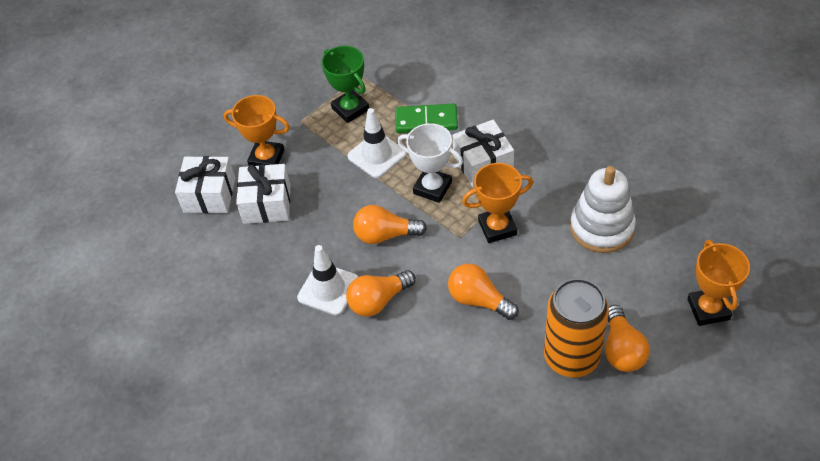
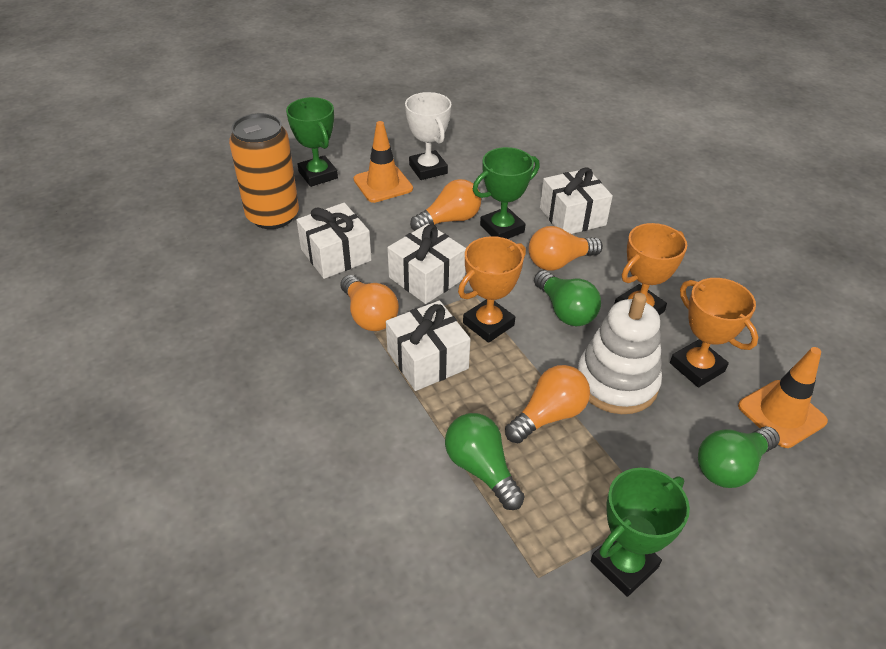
green domino: [395,104,458,133] = 1 -> none = 0
green light bulb: none = 0 -> [445,413,525,510] [534,270,601,326] [698,426,780,488] = 3
green trophy: [321,46,369,123] = 1 -> [286,97,338,187] [473,147,540,239] [591,468,690,597] = 3
orange traffic cone: none = 0 -> [354,121,413,203] [738,347,828,448] = 2
white gift: [175,156,235,213] [236,164,290,224] [452,119,514,187] = 3 -> [296,203,372,279] [386,300,471,391] [387,224,466,304] [540,167,613,234] = 4
white traffic cone: [297,245,359,315] [347,108,406,178] = 2 -> none = 0

